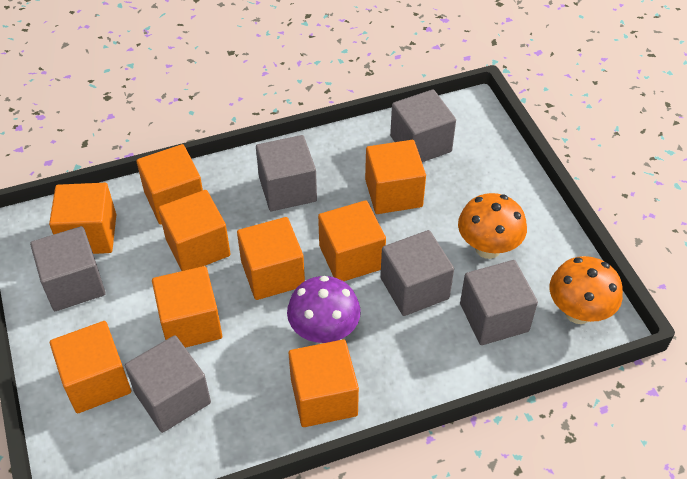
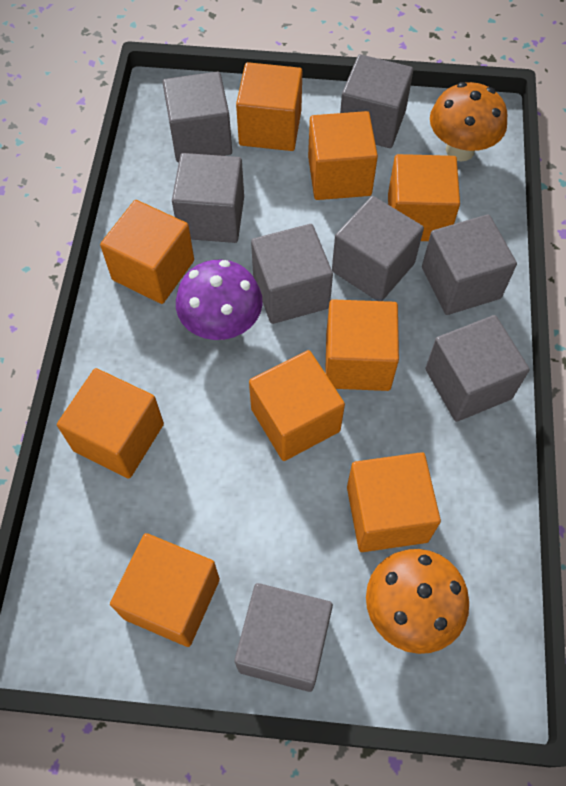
grey cube: [30,226,106,311] [125,335,211,433] [256,135,317,211] [380,230,454,316] [390,90,456,162] [460,260,538,345] = 6 -> [162,72,232,162] [172,153,244,243] [235,583,333,692] [251,224,333,324] [332,196,424,301] [340,54,413,148] [422,214,517,315] [425,315,530,422] = 8

